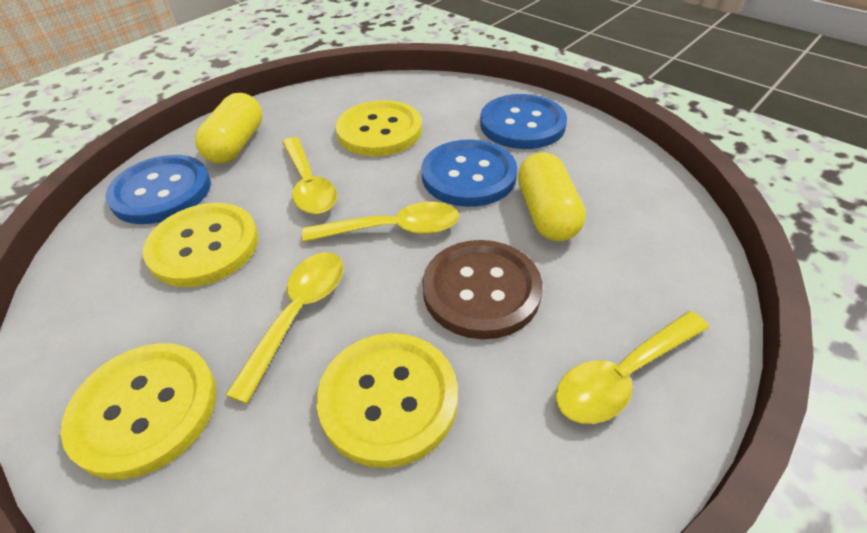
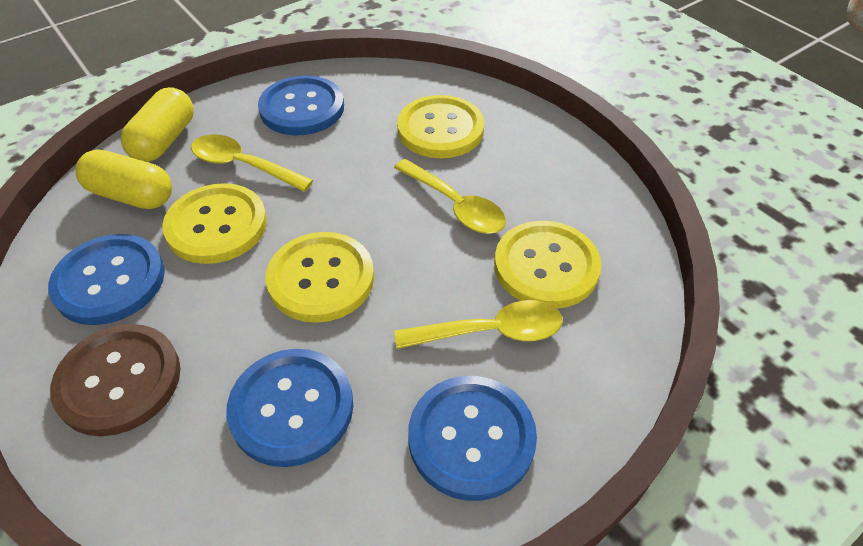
blue button: [105,155,211,224] [422,139,518,207] [480,94,567,149] = 3 -> [48,234,165,325] [226,349,353,467] [258,76,344,135] [408,376,537,501] = 4
yellow spoon: [225,252,344,404] [282,137,337,214] [302,202,459,242] [556,311,709,424] = 4 -> [191,134,313,192] [394,159,506,234] [394,300,563,349] = 3

